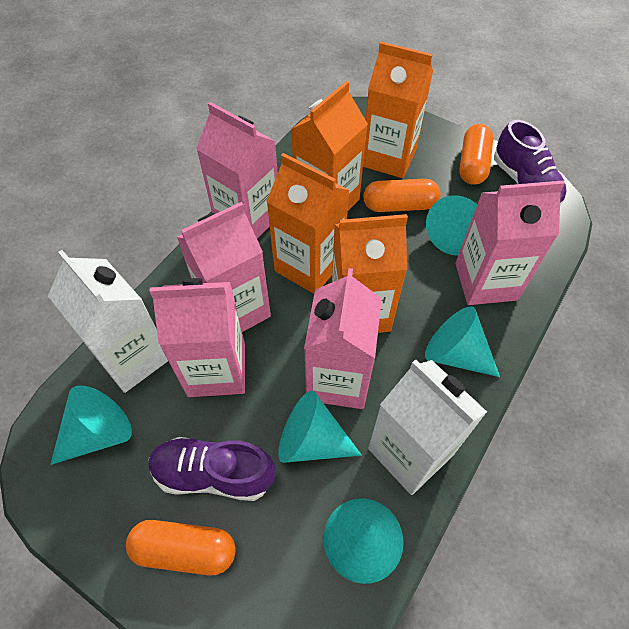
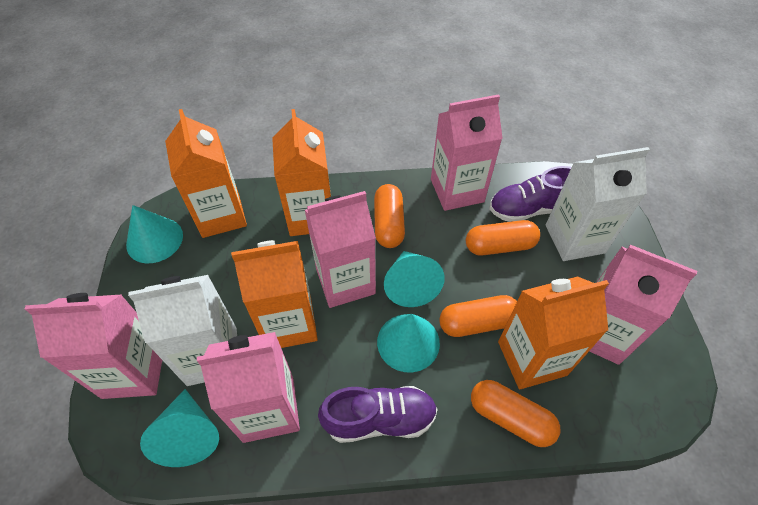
orange capsule: [126,520,236,576] [363,179,440,212] [459,124,493,185] = 3 -> [374,184,405,248] [439,295,517,337] [466,220,540,256] [471,380,560,447] = 4
turquoise cone: [50,385,132,465] [278,390,362,463] [324,498,404,584] [425,306,500,377] [426,195,477,256] = 5 -> [126,205,183,263] [140,389,219,467] [377,314,440,372] [384,251,445,307] = 4

